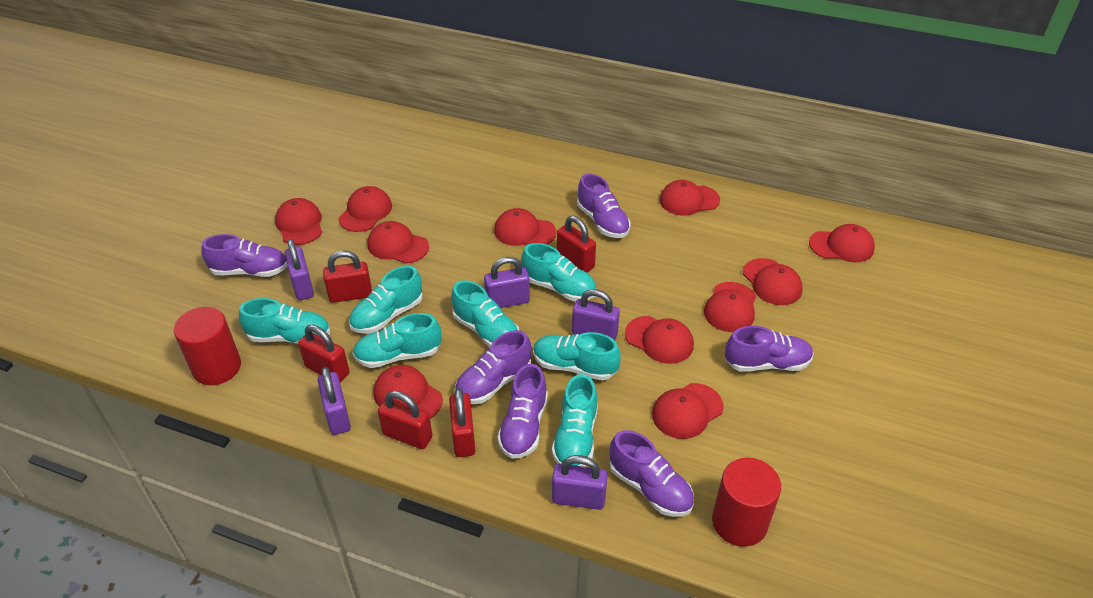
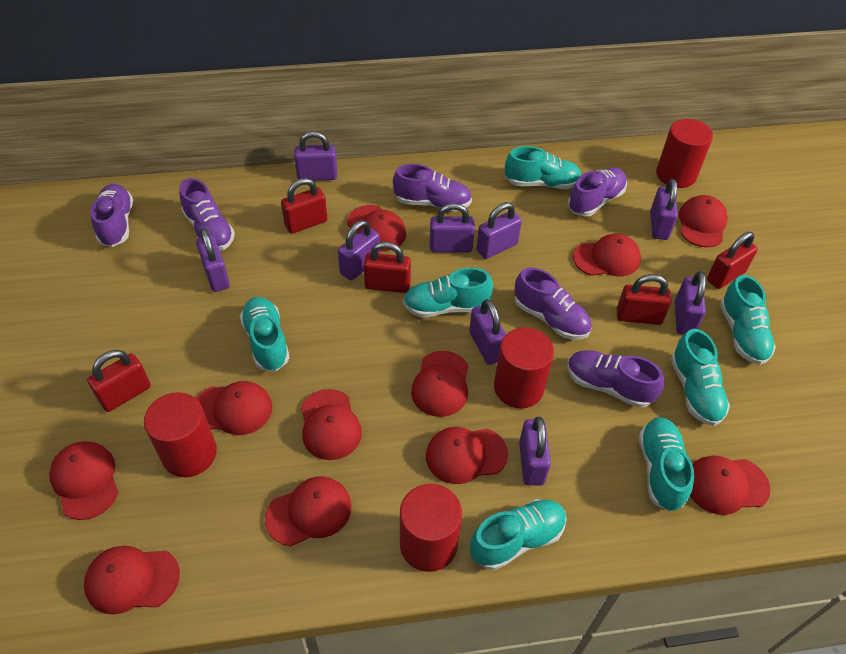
purple padlock: [284,239,314,300] [317,367,351,435] [484,257,530,308] [552,455,608,510] [572,289,620,340] = 5 -> [196,228,230,292] [294,131,337,180] [338,220,380,280] [430,203,475,252] [469,299,506,365] [476,202,522,259] [519,417,551,486] [650,179,678,240] [675,271,706,335] = 9
red cylinder: [174,307,241,385] [712,458,781,547] = 2 -> [144,392,217,477] [400,484,462,572] [494,327,554,409] [656,119,713,188] = 4

